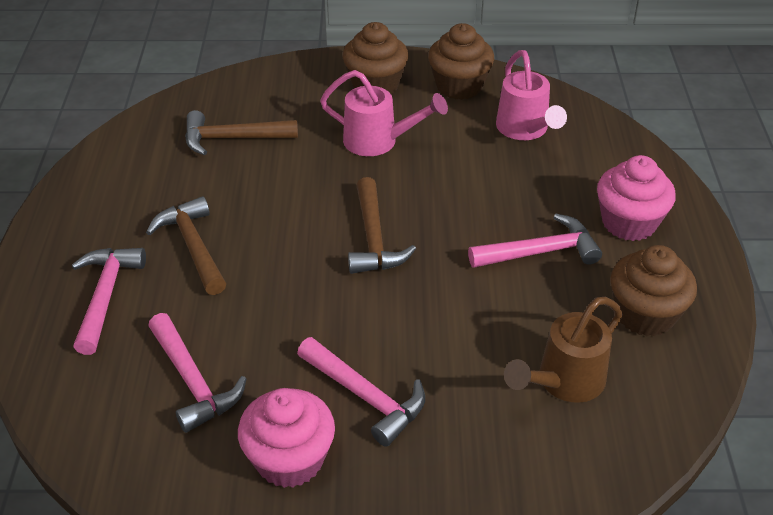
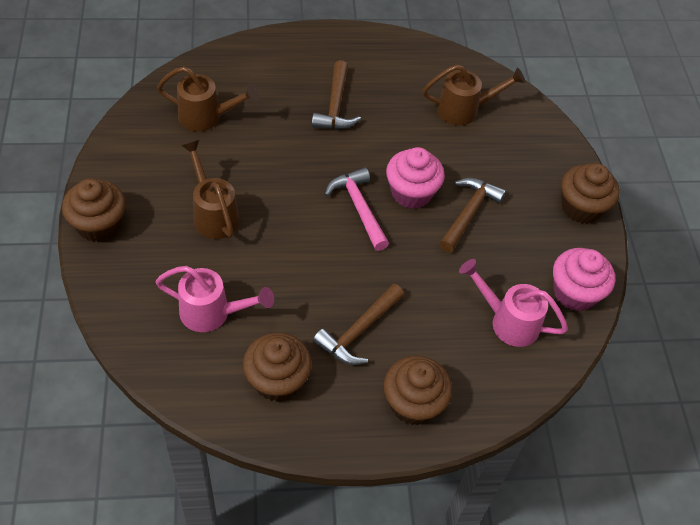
brown cupcake: [343,22,408,94] [428,23,494,100] [610,245,697,336] = 3 -> [62,178,126,242] [243,333,312,402] [384,356,452,425] [561,163,620,224] = 4
brown watering can: [504,297,623,403] = 1 -> [157,66,260,132] [181,140,239,239] [422,64,526,126] = 3
pink hammer: [72,248,146,355] [148,313,246,433] [297,337,425,447] [468,214,602,268] = 4 -> [324,167,389,251] = 1

